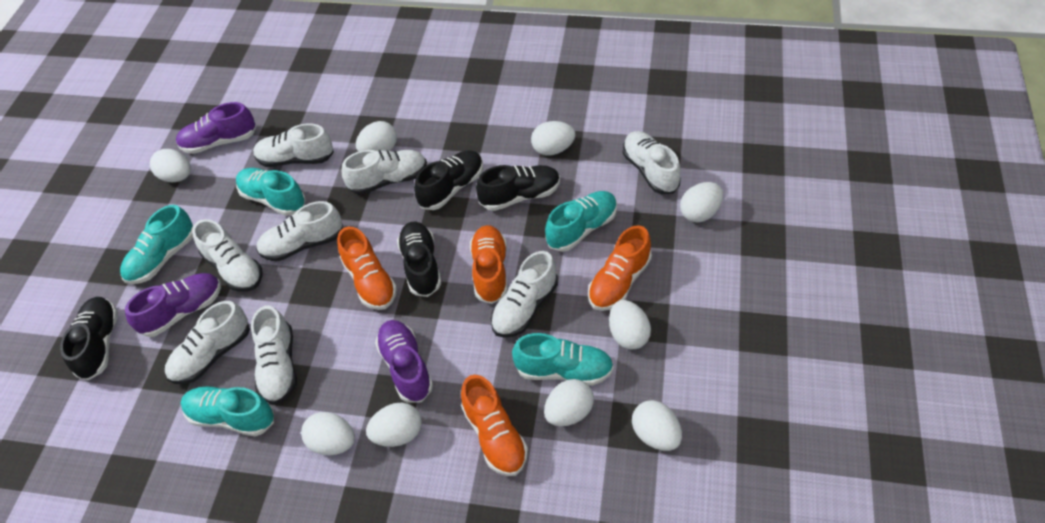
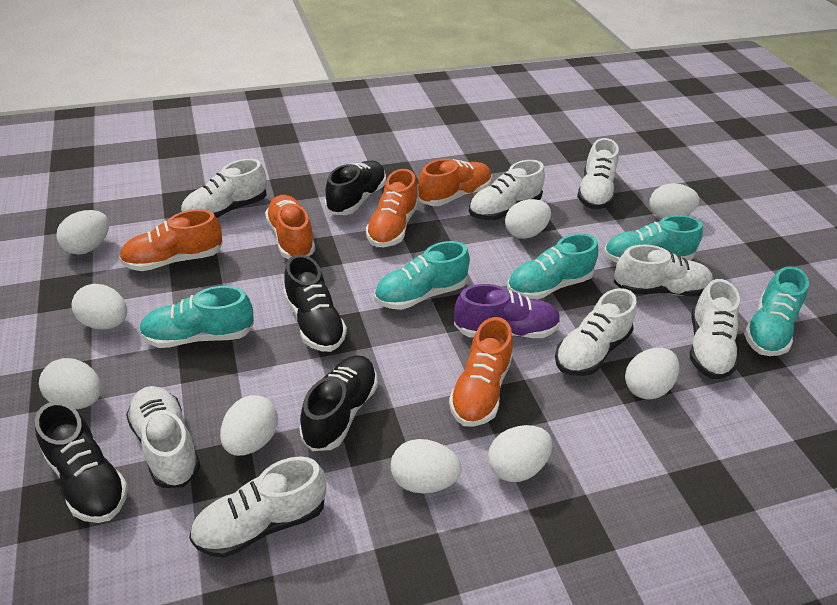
orange shoe: [337,227,397,310] [461,375,528,476] [470,225,507,304] [588,225,652,311] = 4 -> [119,209,223,271] [265,195,315,259] [366,169,419,247] [418,159,492,206] [449,317,513,427] = 5
purple shoe: [125,273,221,337] [176,102,256,154] [375,320,433,403] = 3 -> [454,284,561,338] = 1

